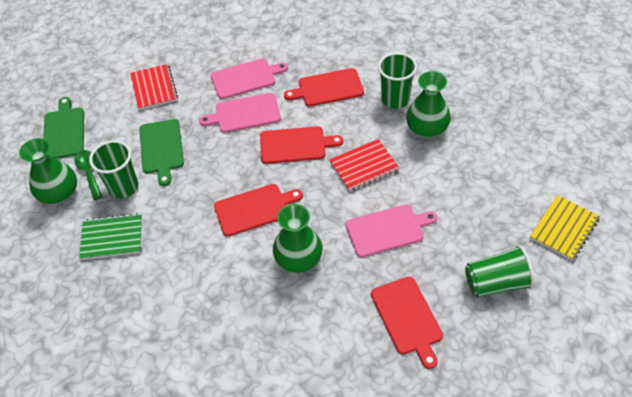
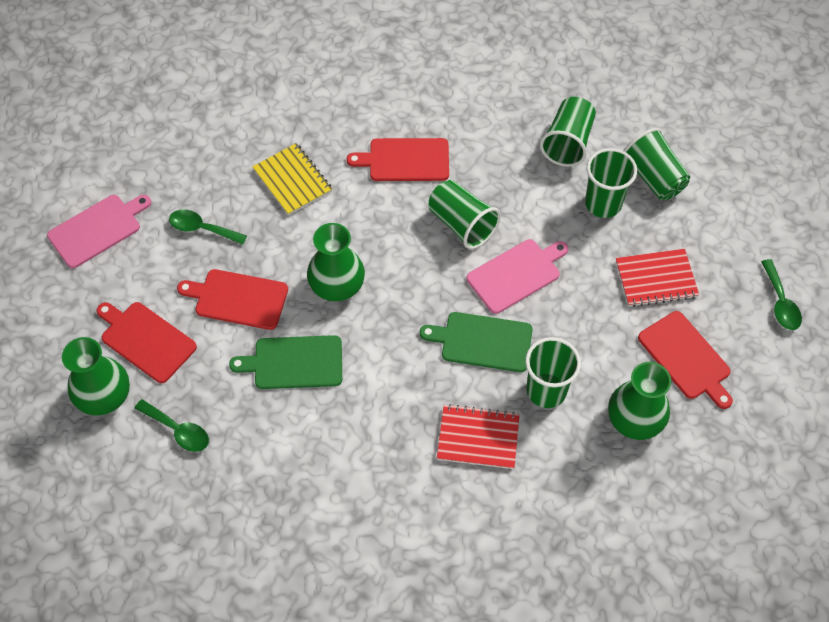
green cup: [89,140,138,198] [378,53,417,109] [465,245,535,297] = 3 -> [428,180,501,249] [525,337,581,408] [540,97,596,167] [585,148,637,218] [623,128,690,200] = 5
green notebook: [79,213,142,260] = 1 -> none = 0
green spoon: [74,150,102,201] = 1 -> [134,399,209,452] [169,209,247,245] [761,259,802,330] = 3
pink cutting board: [199,93,281,133] [211,59,288,99] [346,205,438,257] = 3 -> [47,195,151,268] [467,239,568,314] = 2

